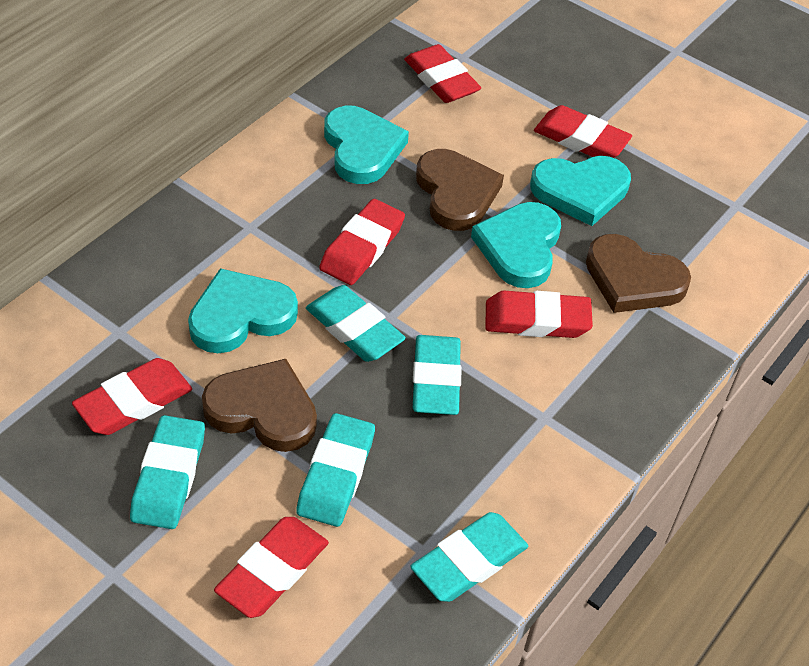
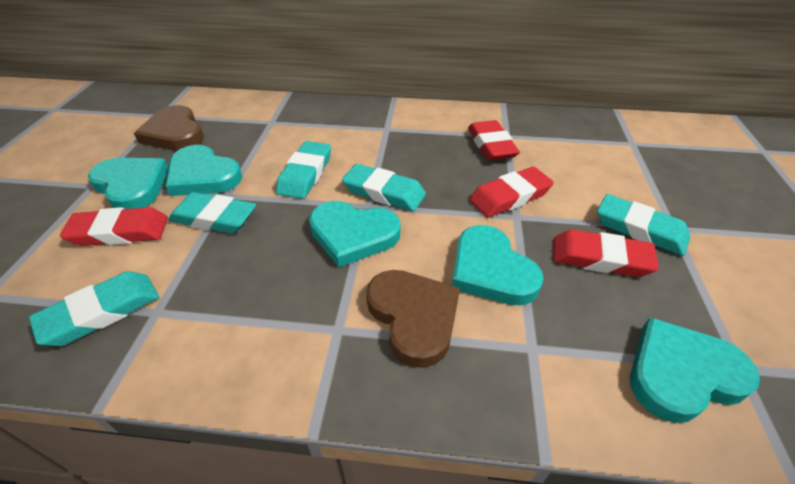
brown heart: [202,359,317,452] [416,149,504,231] [586,234,691,313] = 3 -> [134,105,204,150] [366,270,460,368] = 2
red eraser: [72,358,192,435] [214,517,329,618] [319,199,405,285] [404,44,481,103] [485,291,593,338] [534,105,632,158] = 6 -> [60,207,168,246] [468,120,520,160] [469,167,554,217] [553,229,659,277] = 4
turquoise heart: [188,268,298,353] [324,106,409,184] [471,202,561,288] [530,156,631,226] = 4 -> [88,158,169,209] [165,145,242,196] [309,201,400,267] [452,225,544,306] [630,317,760,423] = 5

